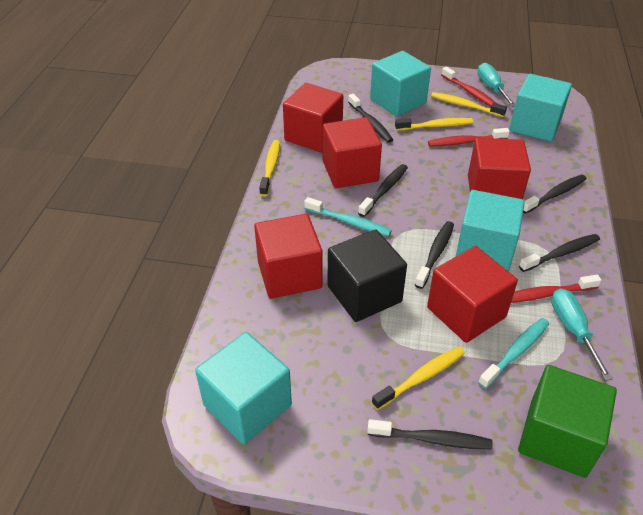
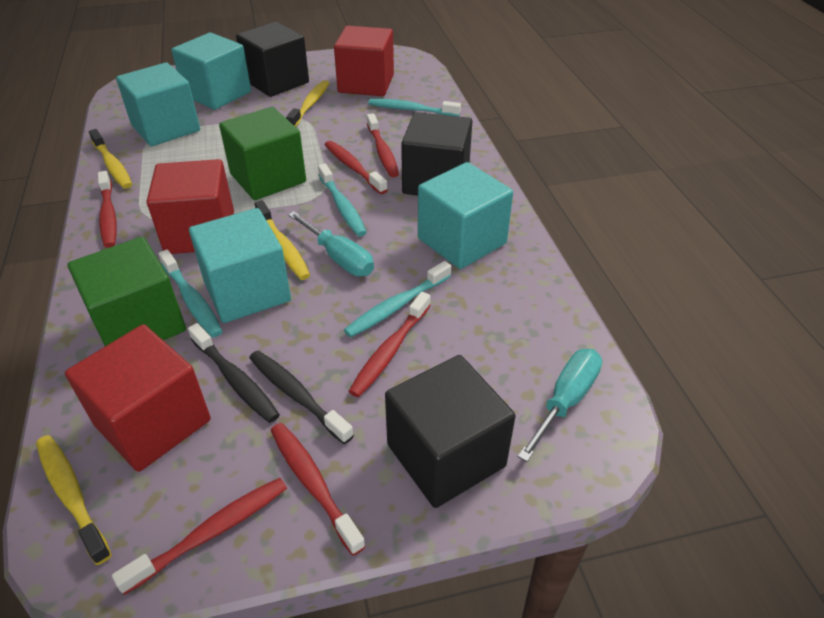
black cube: [327,229,407,322] = 1 -> [236,22,309,97] [385,355,516,508] [401,112,472,195] = 3
black toothbrush: [348,94,393,143] [358,164,408,217] [367,419,493,450] [415,221,454,289] [519,234,600,272] [523,175,586,214] = 6 -> [188,323,280,423] [249,350,354,444] = 2
green cube: [518,365,617,478] = 1 -> [68,237,186,346] [219,107,306,200] = 2
red cube: [254,214,322,299] [283,83,343,153] [323,117,382,188] [427,246,518,343] [468,138,531,199] = 5 -> [65,324,211,472] [147,159,234,254] [334,26,394,96] = 3
red toothbrush: [428,128,510,146] [441,67,497,106] [511,275,601,303] = 3 -> [98,171,117,248] [112,478,287,595] [271,423,366,556] [325,141,387,194] [348,292,431,397] [367,113,399,177] = 6
turquoise toothbrush: [304,197,392,236] [478,318,549,389] = 2 -> [158,249,223,338] [318,163,367,237] [344,261,451,337] [368,99,461,117] = 4

